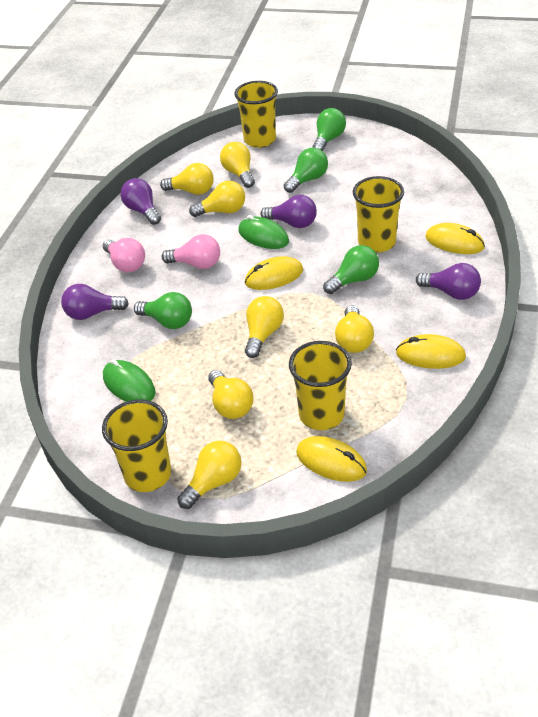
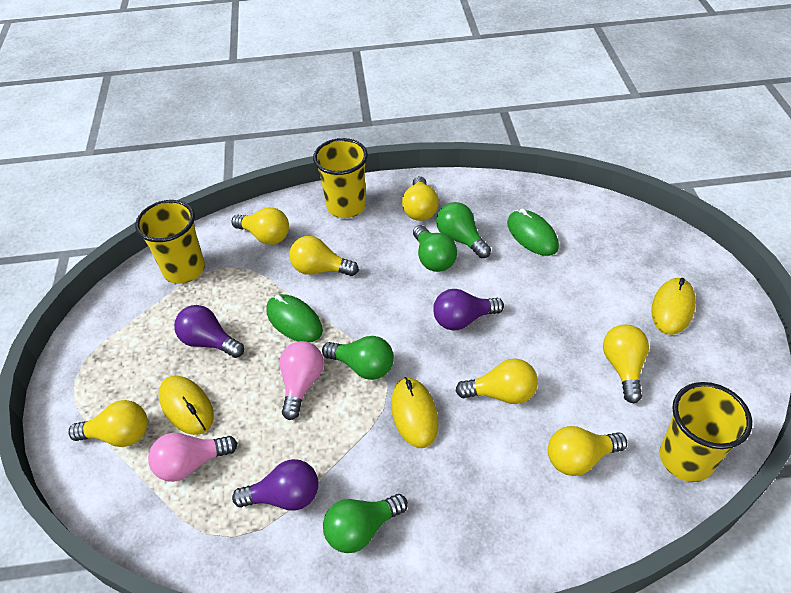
purple light bulb: [61,284,129,320] [120,178,161,225] [260,195,317,228] [416,263,481,300] = 4 -> [174,305,244,358] [232,459,318,511] [433,289,504,330] = 3
yellow cup: [102,400,171,492] [234,81,278,148] [289,341,352,430] [353,176,404,253] = 4 -> [135,200,205,284] [313,138,368,218] [660,382,752,482] = 3
yellow mouse: [245,256,303,290] [296,436,367,482] [396,334,466,369] [425,223,485,254] = 4 -> [158,376,214,435] [391,377,438,448] [652,278,696,335] = 3

